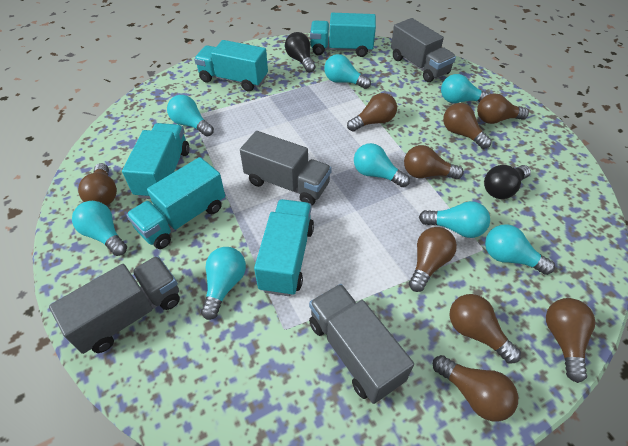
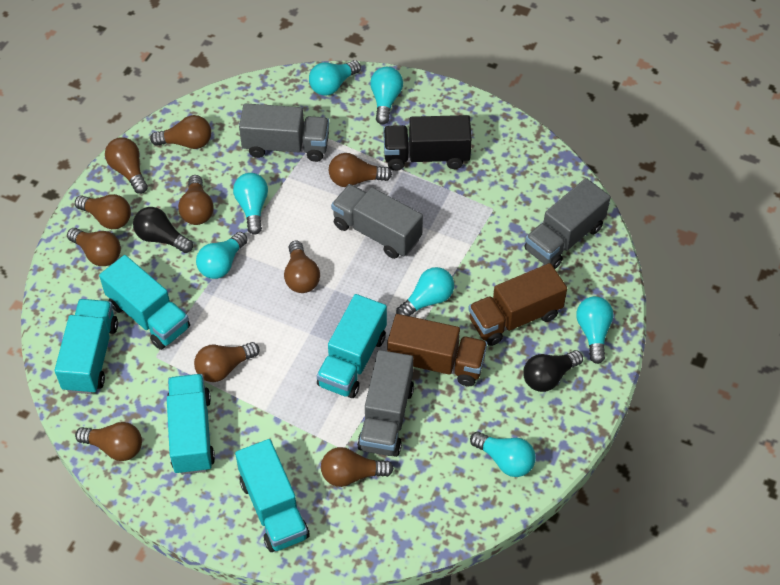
black truck: none = 0 -> [383,115,472,171] = 1
brown light bulb: [78,163,117,206] [347,93,397,132] [404,145,464,179] [409,227,457,292] [433,355,518,421] [443,103,492,149] [449,294,521,363] [477,93,529,124] [546,298,595,383] = 9 -> [67,228,121,266] [75,194,131,229] [75,422,142,461] [105,137,148,194] [150,115,211,149] [178,175,214,225] [194,342,260,382] [284,241,320,293] [321,447,394,487] [329,153,392,187] = 10
brown truck: none = 0 -> [387,314,487,386] [468,263,567,346] = 2
turquoise light bulb: [72,201,127,256] [167,95,214,136] [201,247,246,320] [324,54,371,89] [354,143,410,187] [419,201,490,238] [441,74,491,103] [485,224,555,275] = 8 -> [196,232,248,279] [233,173,268,235] [309,60,361,95] [370,67,403,125] [396,267,454,316] [470,431,536,477] [576,296,614,364] = 7

